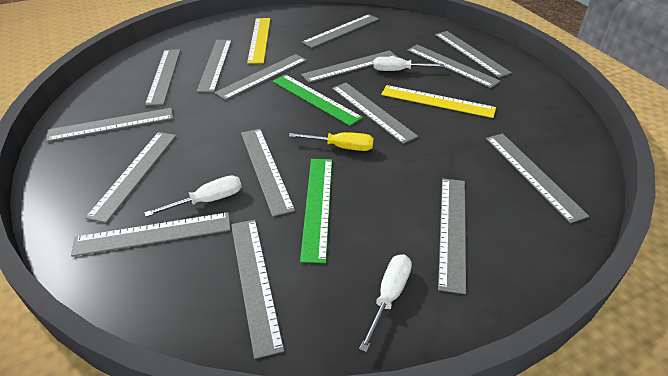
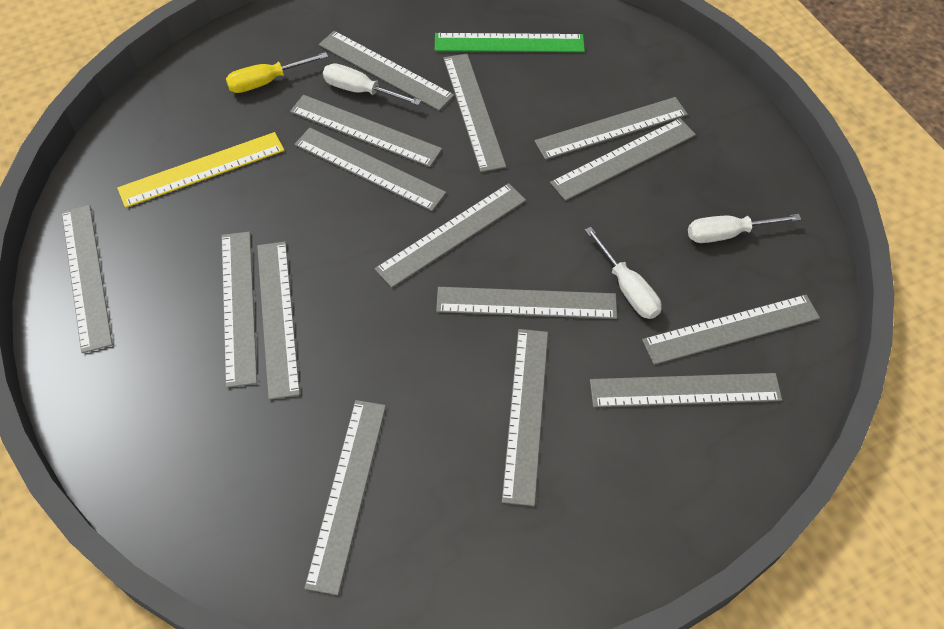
green ruler: [272,74,363,126] [300,159,332,263] = 2 -> [435,33,585,52] = 1
yellow ruler: [247,18,270,64] [381,85,496,118] = 2 -> [117,132,285,208] = 1

